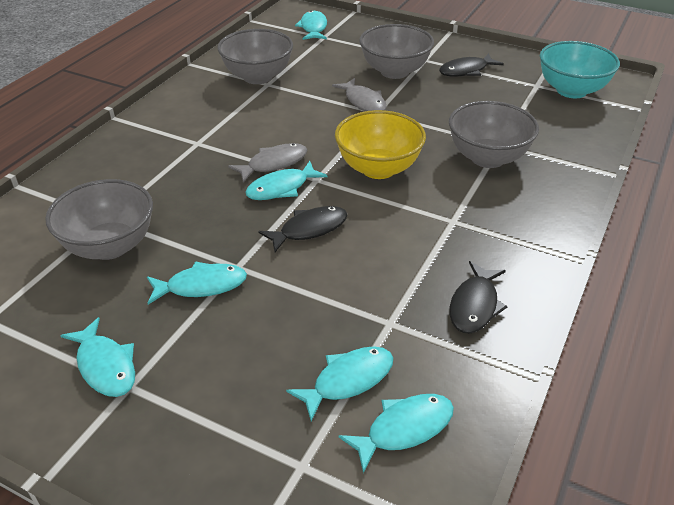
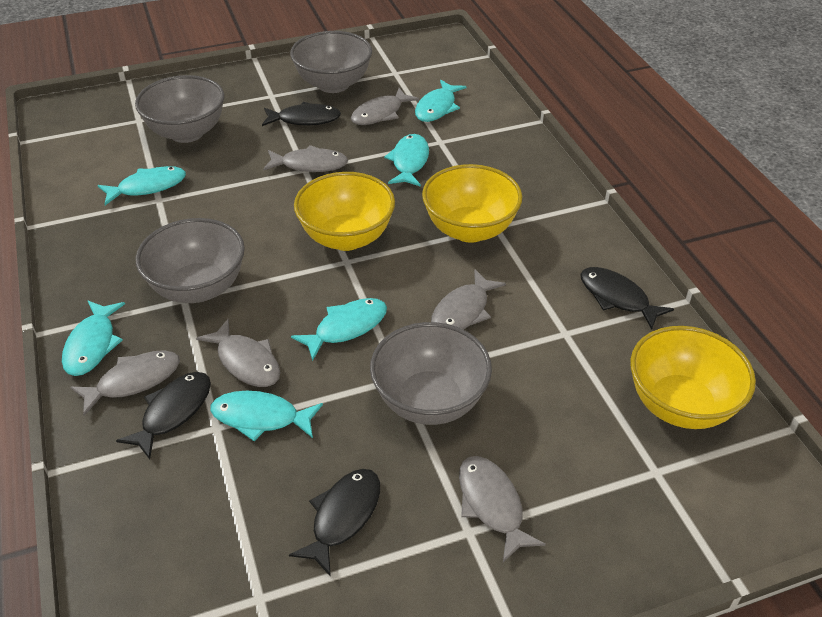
black fish: [258,206,348,252] [439,53,504,77] [450,261,508,334] = 3 -> [116,372,211,460] [262,102,341,126] [289,469,380,577] [580,267,674,330] = 4
grey fish: [228,143,307,183] [332,78,387,111] = 2 -> [70,350,180,416] [196,319,280,387] [263,145,348,172] [351,88,419,125] [431,269,506,330] [459,456,546,562] = 6
turquoise bowl: [540,41,620,98] = 1 -> none = 0
yellow bowl: [335,110,426,179] = 1 -> [294,172,395,251] [422,164,523,243] [630,326,756,429] = 3

